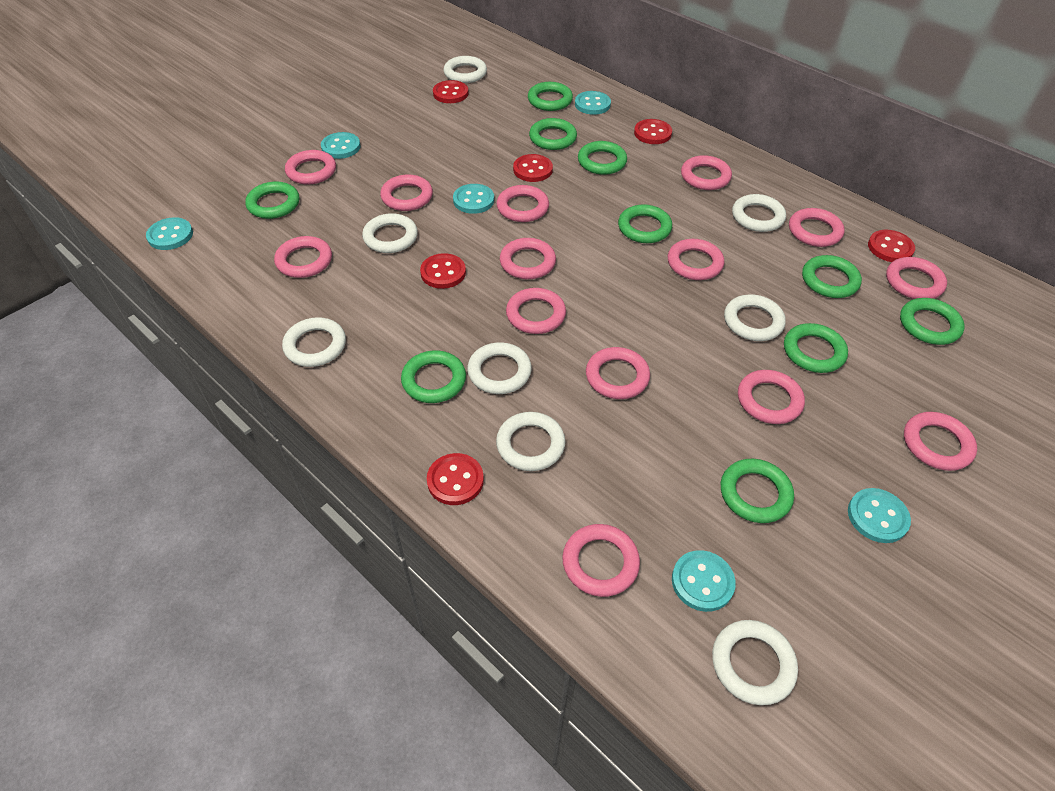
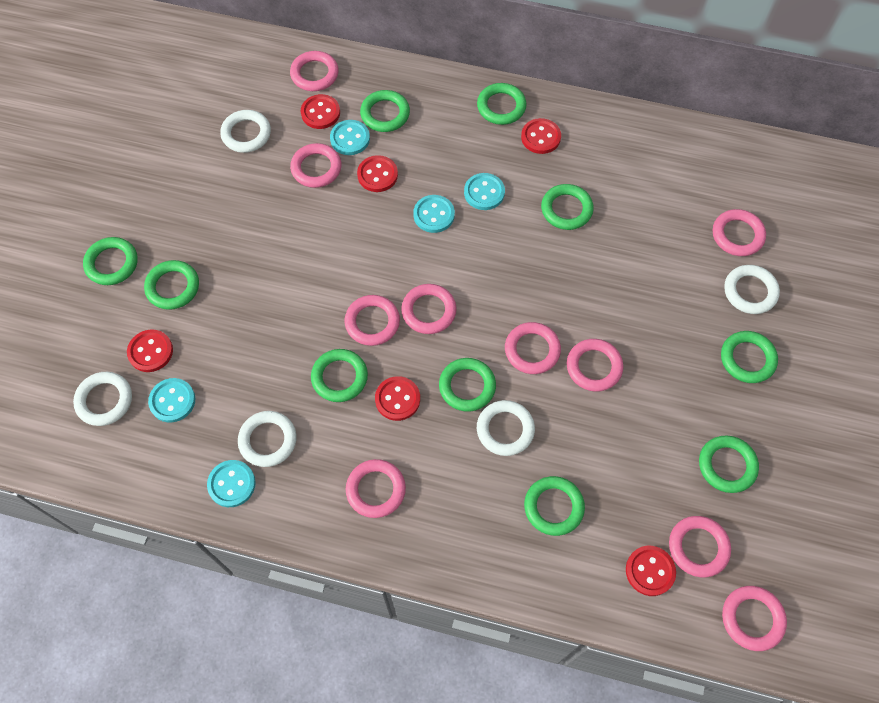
pink ring: [274,236,332,278] [285,150,336,184] [380,174,433,211] [496,185,549,222] [500,238,556,279] [506,288,566,334] [562,524,640,597] [586,347,650,399] [668,239,724,280] [681,155,732,190] [738,370,805,424] [789,208,845,247] [886,257,947,299] [904,412,977,471] = 14 -> [290,51,339,91] [290,143,341,188] [344,295,400,346] [346,459,406,518] [401,284,457,334] [505,322,561,374] [567,339,623,392] [669,516,731,577] [713,209,766,256] [722,586,787,651] = 10
turquoise button: [146,217,193,250] [321,132,360,159] [453,184,494,214] [575,91,611,115] [672,550,736,612] [848,488,911,543] = 6 -> [148,378,195,422] [207,460,256,507] [330,120,370,155] [413,195,455,233] [464,173,505,210] = 5
white ring: [282,317,346,367] [362,213,418,253] [444,56,487,83] [467,342,532,394] [496,412,565,471] [712,620,798,705] [724,294,786,341] [732,194,786,232] = 8 -> [73,372,132,426] [220,110,271,153] [238,411,296,467] [477,400,535,456] [724,265,780,314] = 5

